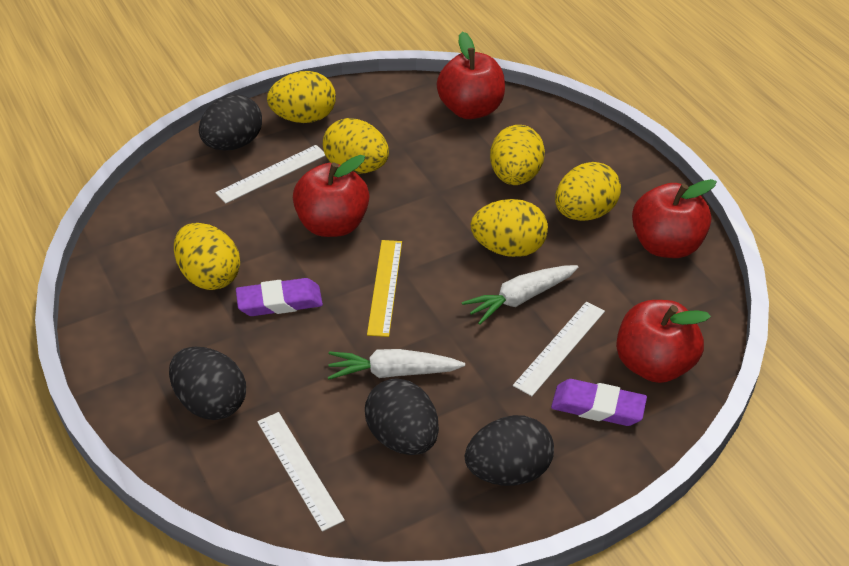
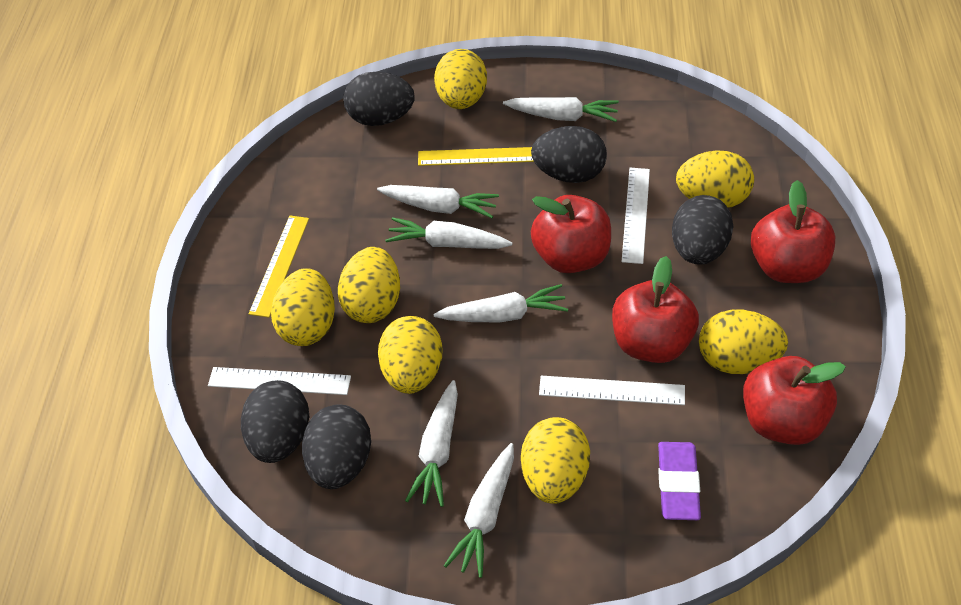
black egg: [169,347,246,420] [199,94,262,150] [365,378,439,455] [465,415,554,486] = 4 -> [241,380,309,463] [302,404,371,489] [343,72,415,126] [531,126,607,183] [672,195,734,265] = 5
purple eraser: [236,278,323,316] [551,379,647,426] = 2 -> [658,442,701,520] = 1
white carrot: [328,349,465,380] [462,265,579,325] = 2 -> [377,185,499,218] [385,217,512,249] [405,380,458,507] [434,284,568,322] [444,443,514,578] [503,97,619,122] = 6
yellow egg: [174,223,240,290] [267,71,336,123] [323,118,389,174] [471,199,548,257] [490,125,545,185] [555,162,621,221] = 6 -> [271,268,335,346] [338,247,400,323] [378,316,443,394] [434,49,487,109] [521,417,590,504] [676,150,754,208] [699,310,788,374] = 7
yellow ruler: [367,240,402,337] = 1 -> [249,216,309,318] [418,147,534,166] = 2

